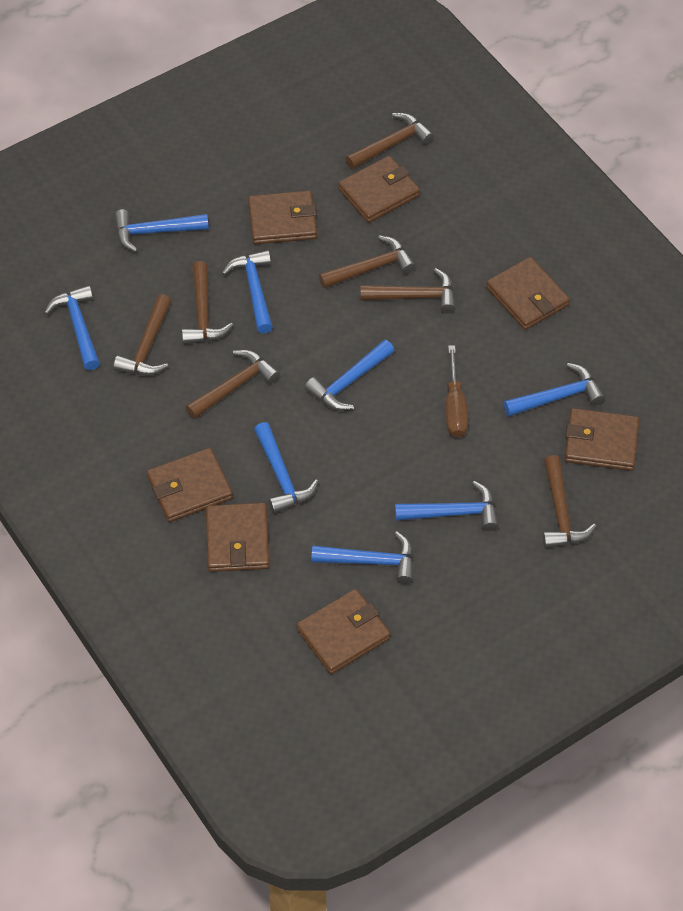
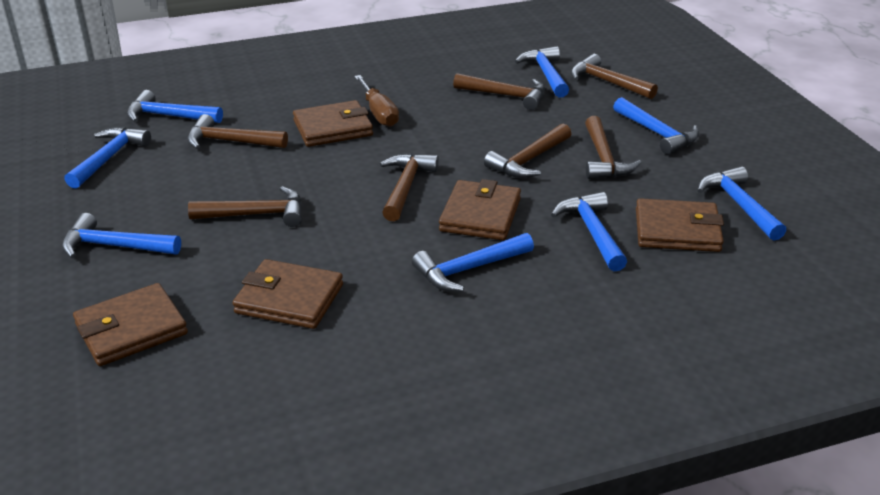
brown wallet: [147,448,233,522] [206,503,270,572] [248,191,317,244] [297,589,391,674] [338,156,420,223] [486,257,570,330] [565,408,639,471] = 7 -> [73,283,188,366] [233,259,343,329] [293,100,373,147] [439,179,521,240] [636,198,724,252] = 5

